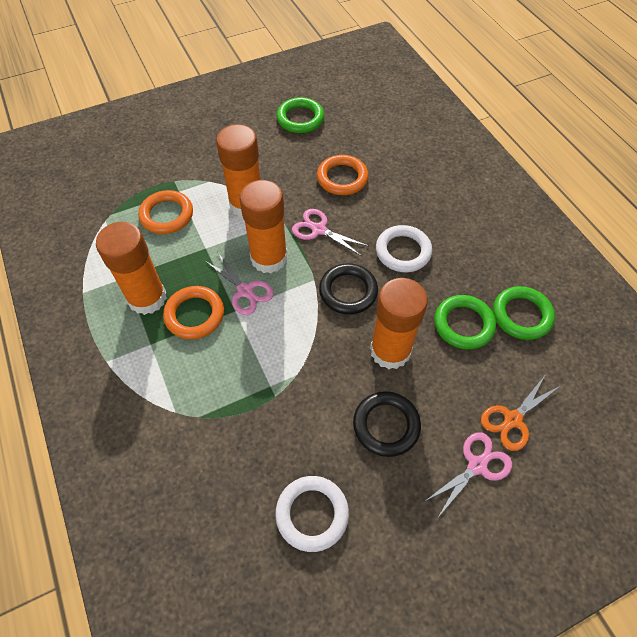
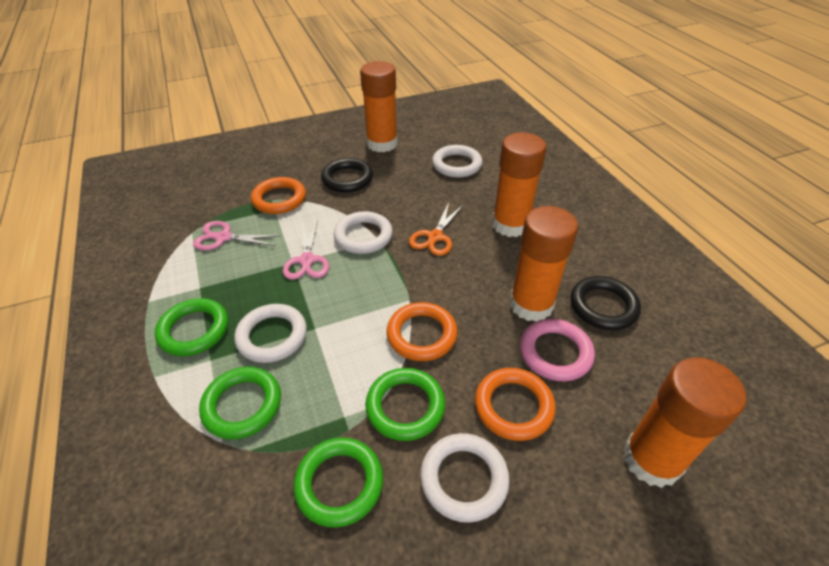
green ring: [277,97,324,133] [434,295,496,349] [493,286,555,340] = 3 -> [155,298,228,356] [199,367,281,439] [294,437,383,528] [365,368,445,441] = 4
pink ring: none = 0 -> [520,319,595,381] = 1
pink scissors: [205,252,274,315] [292,209,368,256] [424,432,512,517] = 3 -> [193,221,281,250] [283,220,329,280] = 2
white ring: [275,476,349,552] [376,225,432,272] = 2 -> [234,304,307,363] [334,211,393,254] [420,433,510,523] [432,145,483,178] = 4

